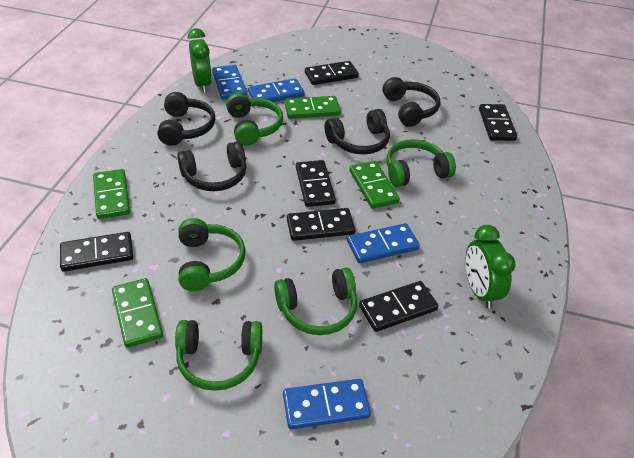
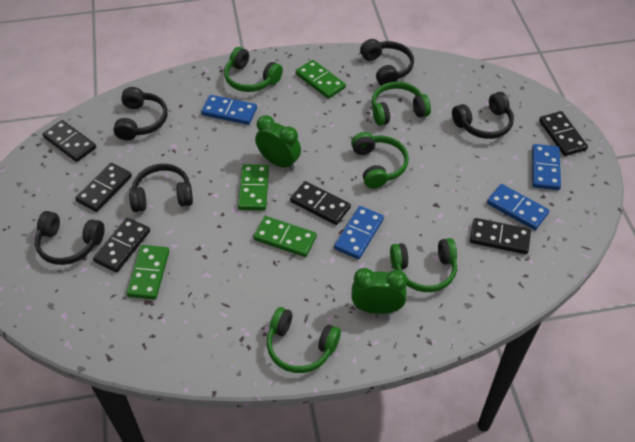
black headphones: [158,92,215,146] [177,141,246,191] [325,109,390,154] [383,77,440,127] = 4 -> [35,211,105,265] [113,87,168,140] [129,164,193,212] [360,39,414,86] [452,92,514,139] = 5

